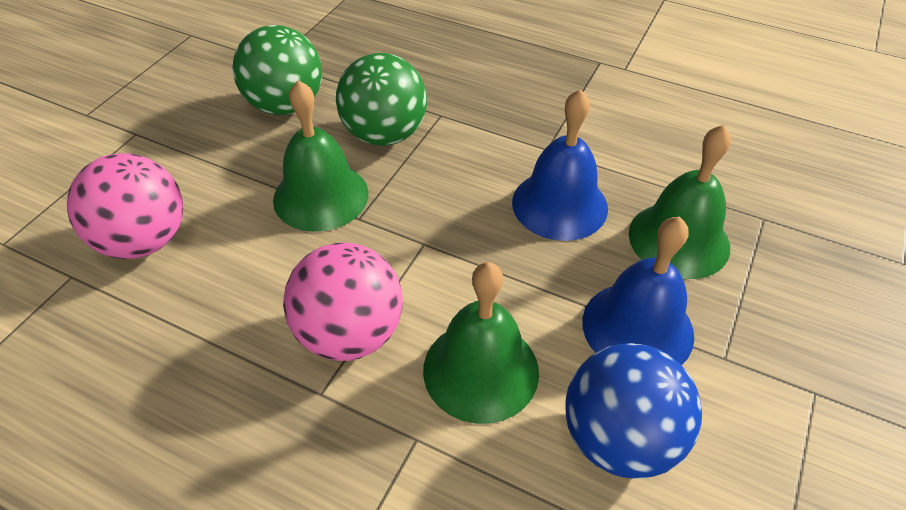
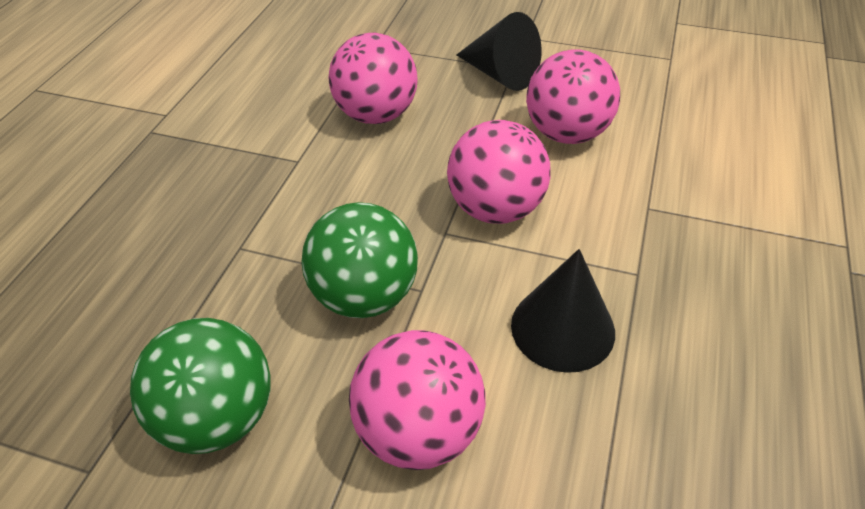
black cone: none = 0 -> [456,12,542,91] [511,249,615,373] = 2
blue ball: [566,343,702,479] = 1 -> none = 0
blue bell: [512,89,608,241] [583,217,694,365] = 2 -> none = 0
green bell: [273,80,369,232] [423,262,539,424] [629,125,731,279] = 3 -> none = 0
pink ball: [67,153,183,259] [283,242,403,361] = 2 -> [329,33,418,124] [349,330,486,470] [447,120,551,224] [526,49,620,144] = 4

